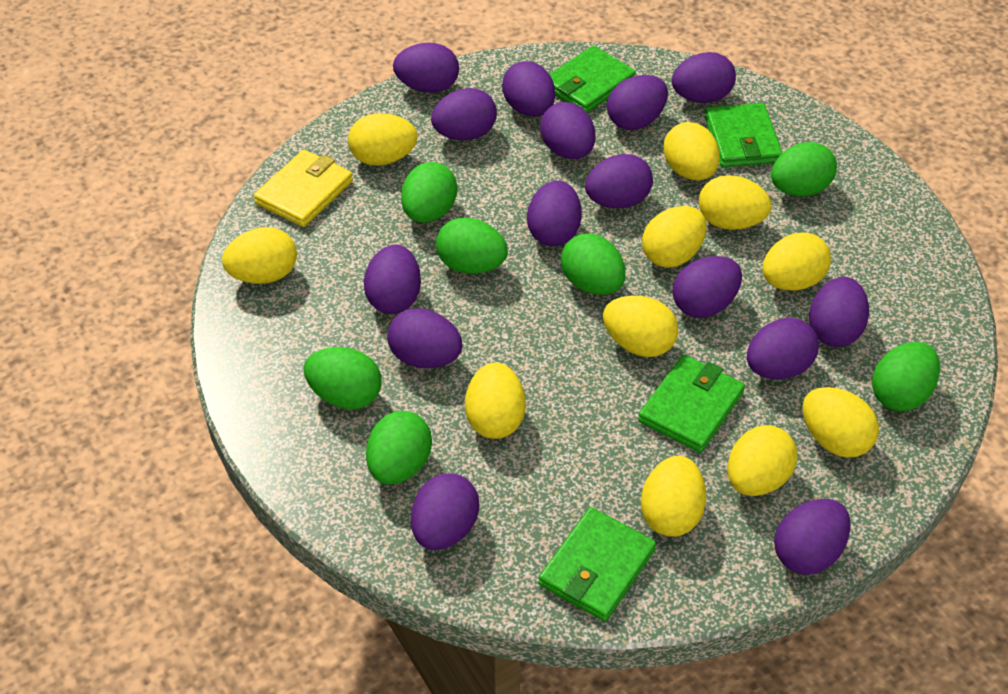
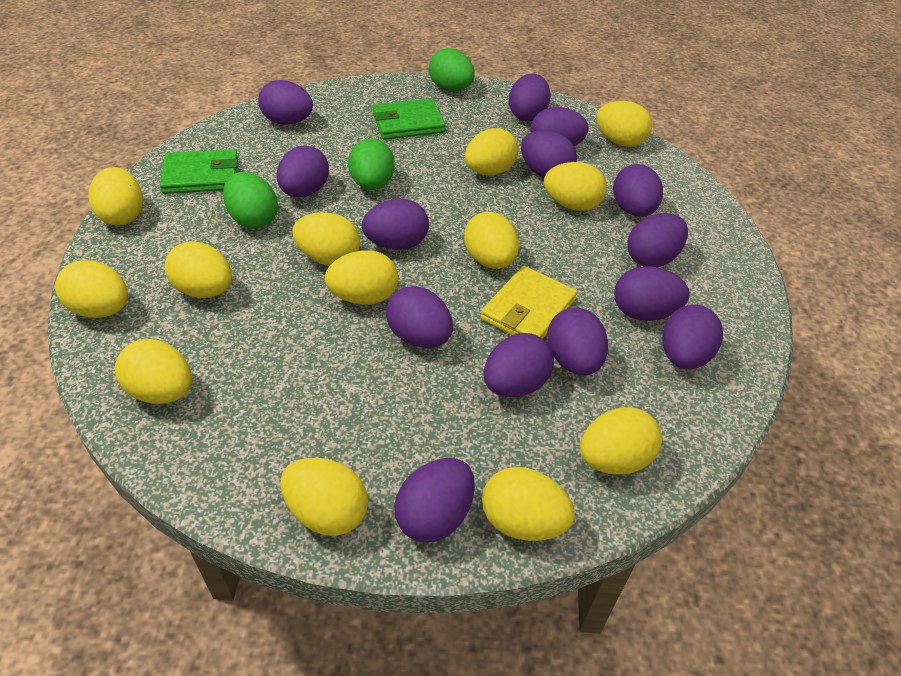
green egg: [304,347,382,410] [366,411,432,484] [401,162,457,223] [436,218,508,274] [561,233,626,295] [771,142,837,196] [872,342,940,411] = 7 -> [223,172,278,229] [348,138,395,190] [429,48,475,91] = 3
green wallet: [539,507,656,622] [550,46,636,113] [638,355,745,453] [705,103,782,167] = 4 -> [160,149,238,194] [372,98,445,140] = 2
purple egg: [364,244,421,314] [387,308,463,369] [393,43,459,93] [411,473,479,550] [431,88,497,140] [502,61,555,117] [527,180,582,246] [540,102,595,159] [585,154,653,208] [607,75,668,130] [672,52,736,103] [673,256,742,318] [747,318,819,379] [774,499,851,575] [809,277,869,347] = 15 -> [258,80,313,125] [277,145,329,197] [362,199,429,250] [386,286,453,348] [394,458,475,542] [484,333,554,397] [509,74,550,121] [521,130,577,178] [530,107,589,147] [547,308,608,375] [613,164,663,217] [614,266,689,321] [627,213,688,267] [662,305,723,369] = 14
yellow egg: [222,227,297,284] [348,113,417,166] [465,363,525,439] [603,295,678,357] [641,456,706,537] [642,206,706,268] [663,122,720,181] [699,175,771,230] [728,425,797,496] [762,232,831,290] [802,387,879,458] = 11 -> [55,260,128,318] [89,167,143,226] [115,339,192,404] [165,241,232,298] [280,458,368,536] [292,212,360,266] [325,250,398,305] [464,212,519,269] [465,128,518,175] [482,467,575,541] [544,162,607,211] [580,407,662,475] [596,101,652,147] = 13

